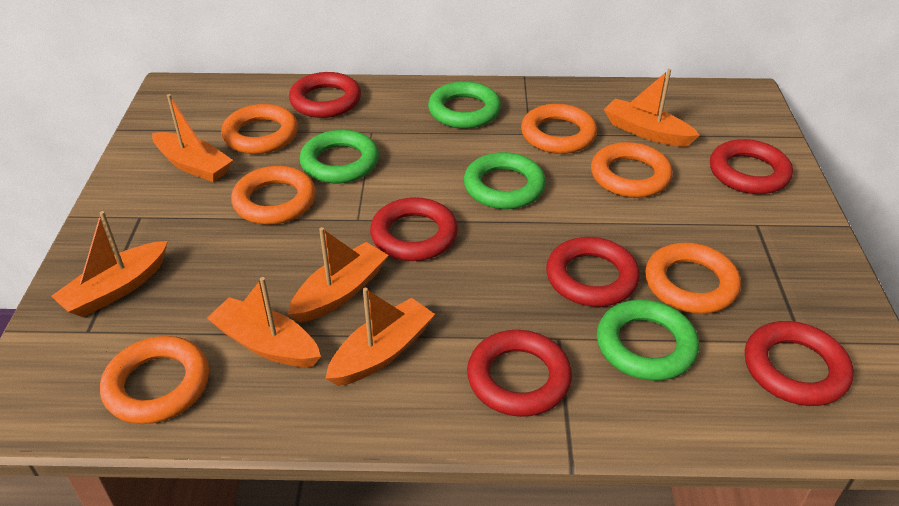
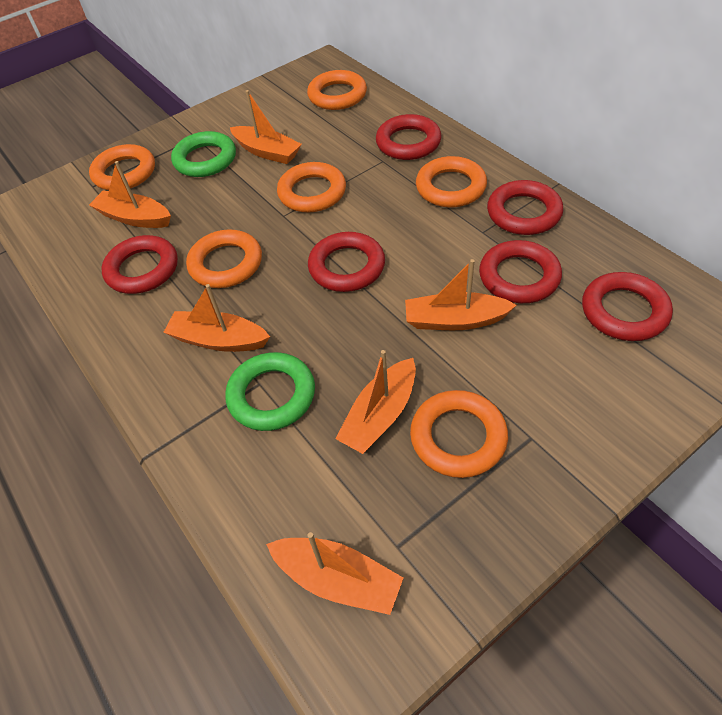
green ring: [300,130,379,183] [428,81,501,129] [464,152,546,209] [597,300,699,381] = 4 -> [171,131,236,177] [225,352,315,431] = 2

